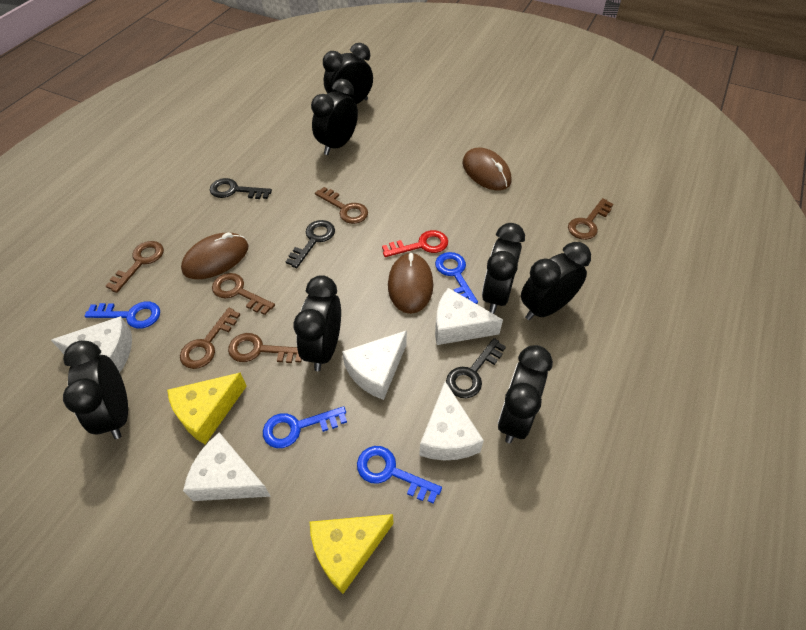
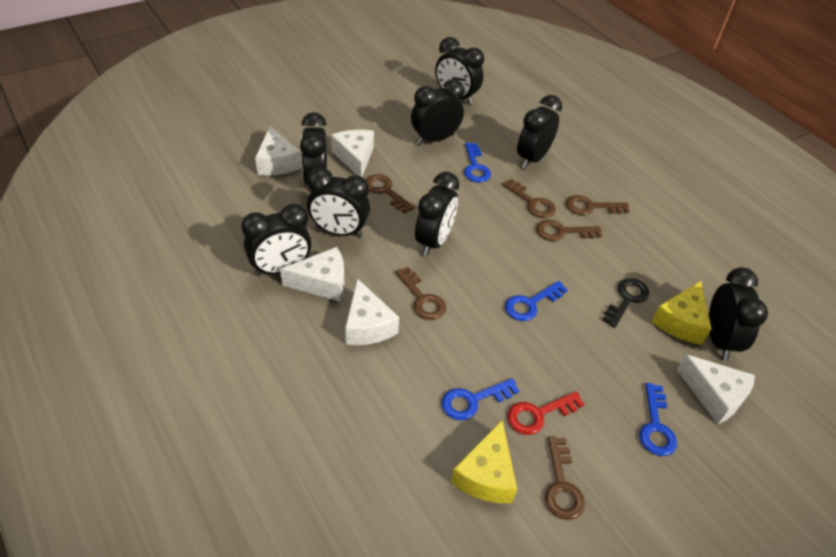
black clock: [63,340,128,439] [293,275,341,371] [311,79,358,155] [323,43,373,104] [482,223,525,314] [497,345,553,443] [521,242,591,320] = 7 -> [241,203,312,276] [300,112,327,185] [307,168,370,237] [411,79,464,145] [415,172,459,256] [435,37,484,105] [517,95,562,169] [709,267,768,361] = 8
black key: [210,178,272,199] [285,220,335,268] [446,338,506,398] = 3 -> [602,278,649,328] = 1
brown mouse: [181,233,248,279] [388,253,433,314] [462,148,511,190] = 3 -> none = 0

